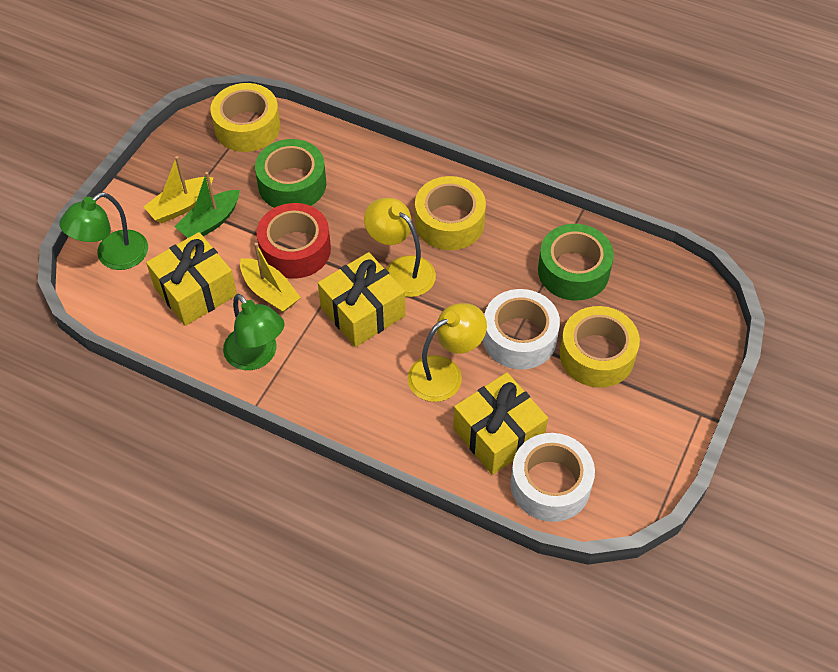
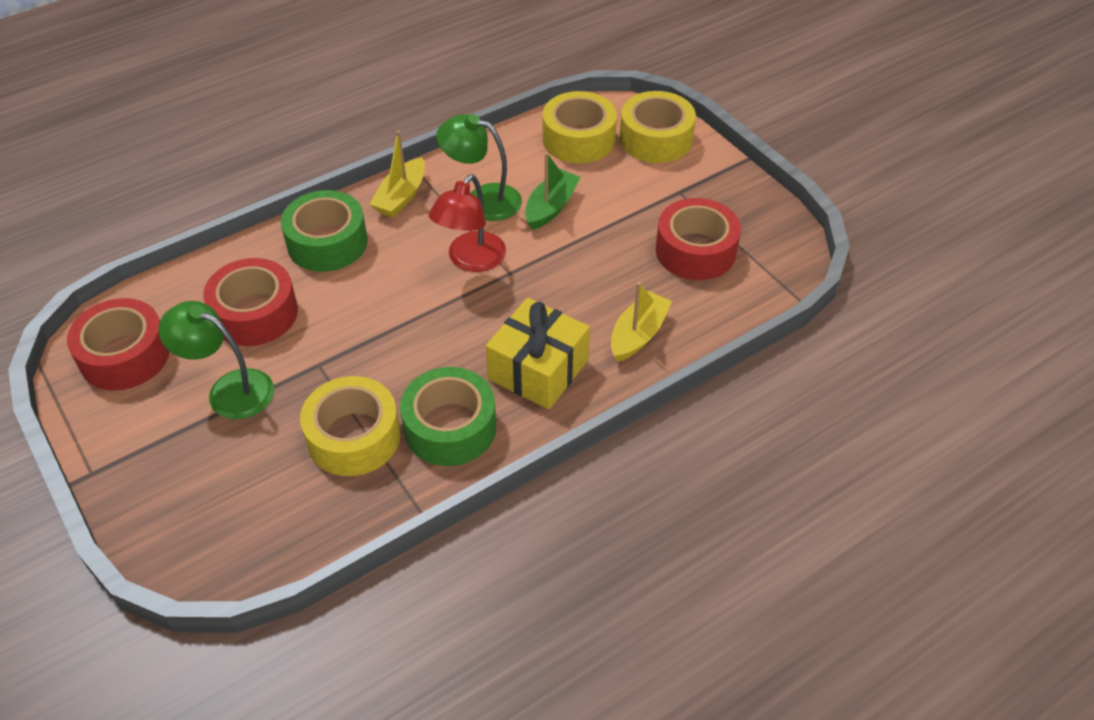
red lamp: none = 0 -> [429,174,506,272] = 1
red tape: [257,203,331,279] = 1 -> [67,298,170,390] [203,258,298,346] [656,198,741,280] = 3
white tape: [483,289,560,370] [510,433,595,522] = 2 -> none = 0
yellow gift: [146,232,237,326] [318,252,405,347] [453,373,548,475] = 3 -> [486,298,590,409] = 1
yellow lamp: [364,198,436,297] [408,303,487,402] = 2 -> none = 0

